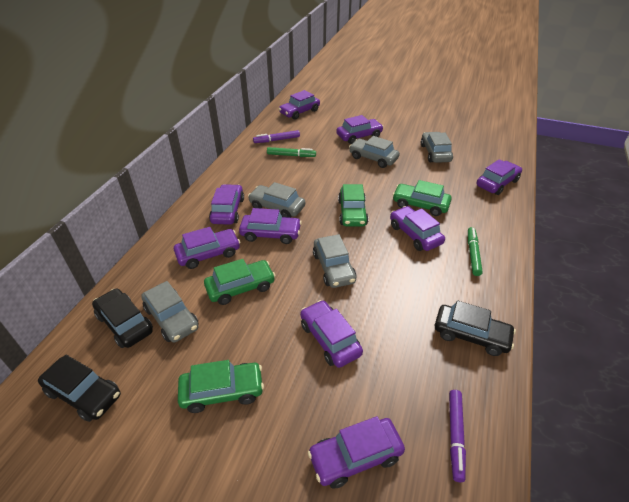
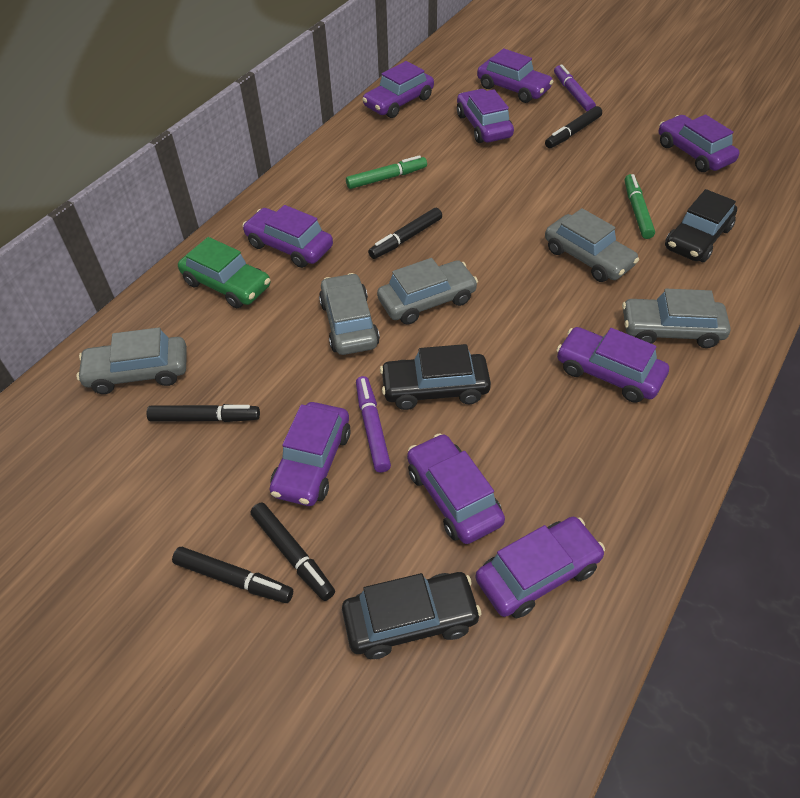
black marker: none = 0 -> [147,404,260,422] [172,547,293,603] [250,502,335,601] [368,208,442,259] [545,106,602,148] = 5
green car: [178,360,264,413] [204,259,275,305] [338,184,368,226] [393,180,452,216] = 4 -> [178,237,270,308] = 1

